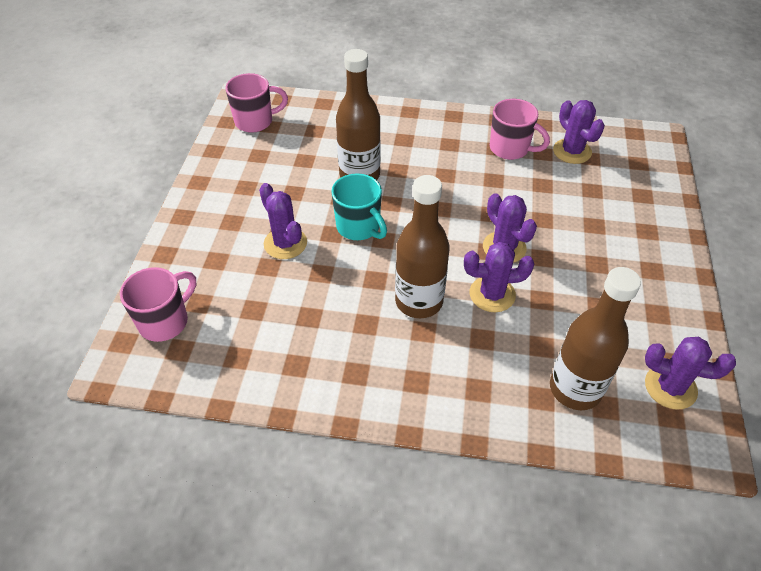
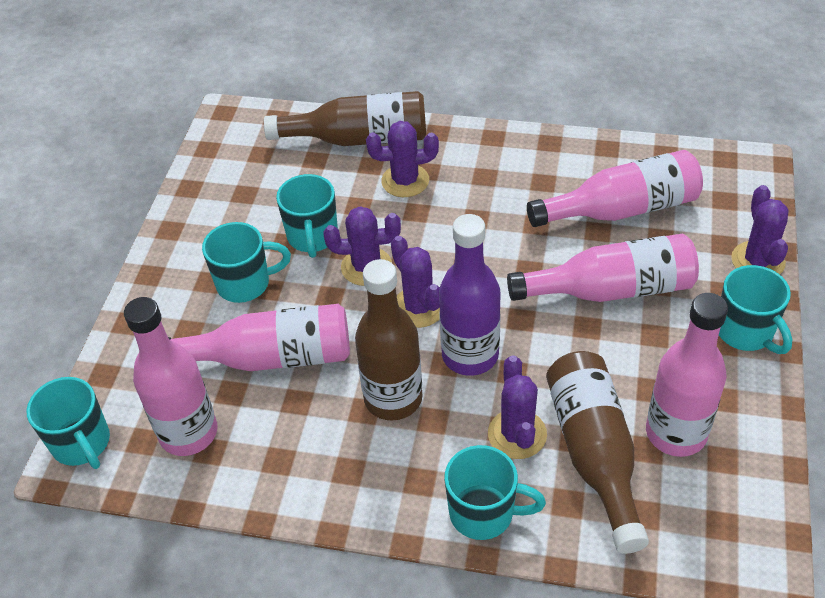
pink bottle: none = 0 -> [124,297,218,456] [168,304,350,371] [507,234,699,302] [527,150,703,227] [646,293,728,457] = 5
pink mug: [120,267,196,342] [225,73,288,133] [490,99,550,160] = 3 -> none = 0
purple bottle: none = 0 -> [439,214,501,376] = 1
turquoise mug: [331,173,387,240] = 1 -> [26,377,110,469] [202,222,291,303] [276,174,338,258] [444,445,546,540] [719,265,792,354] = 5

